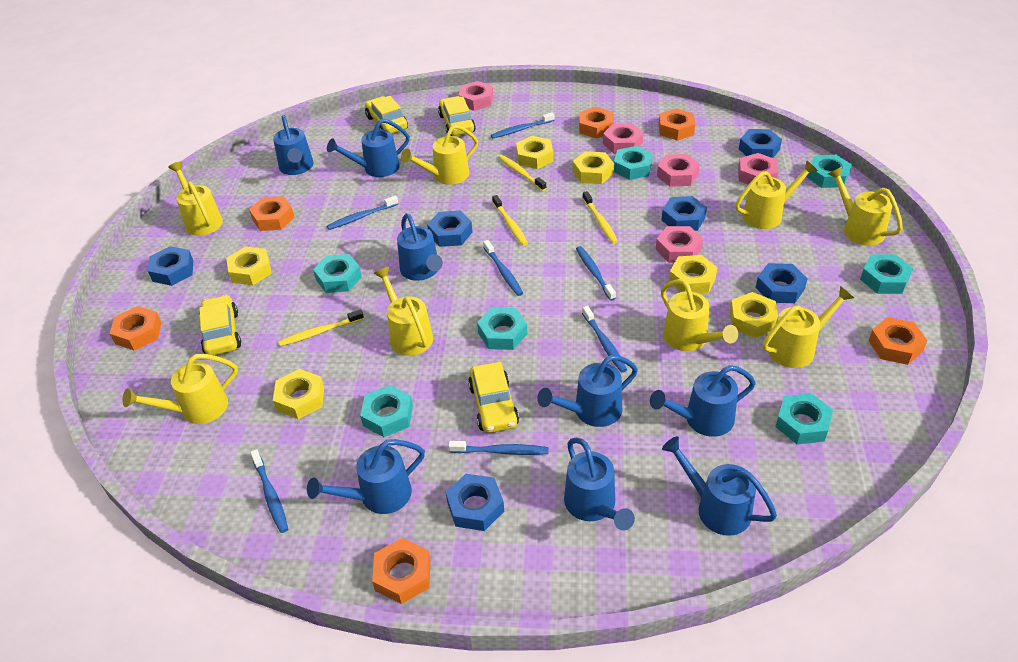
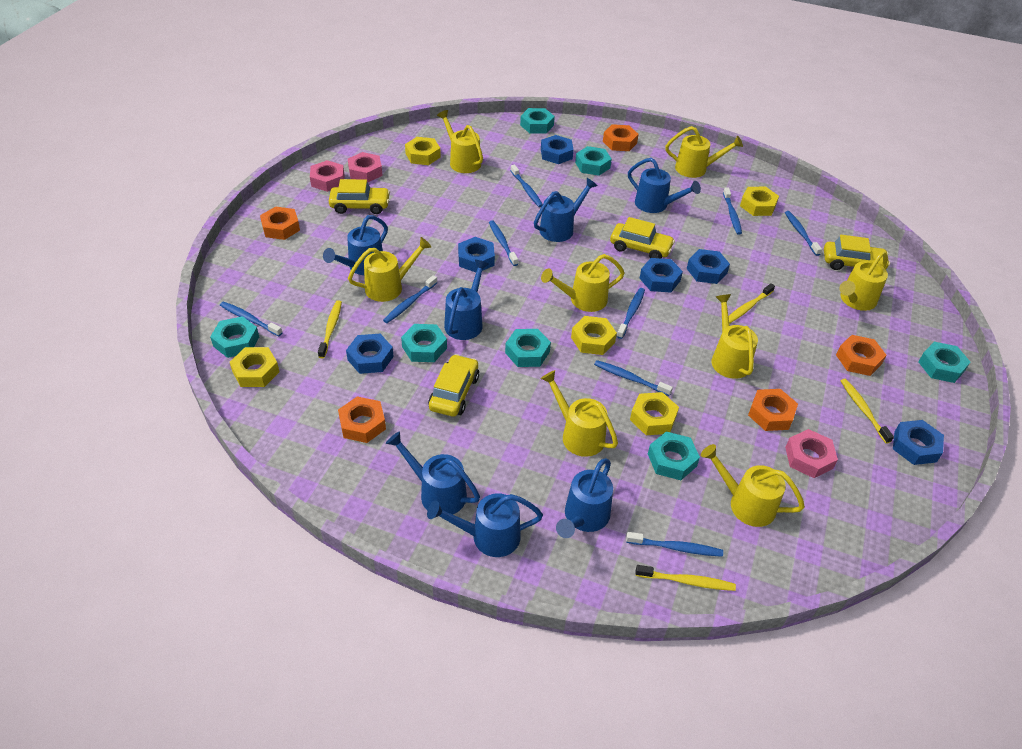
blue toothbrush: [250,449,288,533] [327,196,398,230] [448,441,549,455] [483,240,523,296] [491,112,555,138] [576,246,616,301] [582,306,627,373] = 7 -> [220,302,283,336] [383,275,438,323] [489,220,518,266] [510,165,543,207] [594,360,673,396] [617,288,645,339] [626,532,723,557] [723,188,742,235] [785,211,822,256] = 9
blue watering can: [273,115,313,175] [307,439,425,514] [327,119,410,177] [397,213,443,281] [537,355,638,427] [564,438,635,530] [650,365,756,437] [662,436,777,536] = 8 -> [323,215,388,275] [386,431,480,515] [427,493,543,557] [444,259,489,340] [534,178,597,242] [556,458,613,538] [628,158,701,213] = 7
orange nut: [110,306,162,351] [249,196,295,231] [372,538,430,604] [579,107,614,139] [659,108,695,141] [868,317,927,365] = 6 -> [260,206,300,240] [338,396,386,443] [603,124,639,151] [748,389,798,431] [836,335,886,376] = 5
pink nut: [458,81,493,111] [603,123,643,154] [656,226,703,263] [657,154,700,187] [738,153,778,185] = 5 -> [310,160,344,192] [348,152,383,182] [785,429,838,478] = 3
yellow nut: [226,247,272,285] [273,369,324,419] [516,136,553,169] [573,151,614,184] [669,255,718,294] [730,292,778,338] = 6 -> [230,347,280,387] [405,137,441,165] [571,316,617,355] [630,392,679,435] [740,187,779,216] = 5

